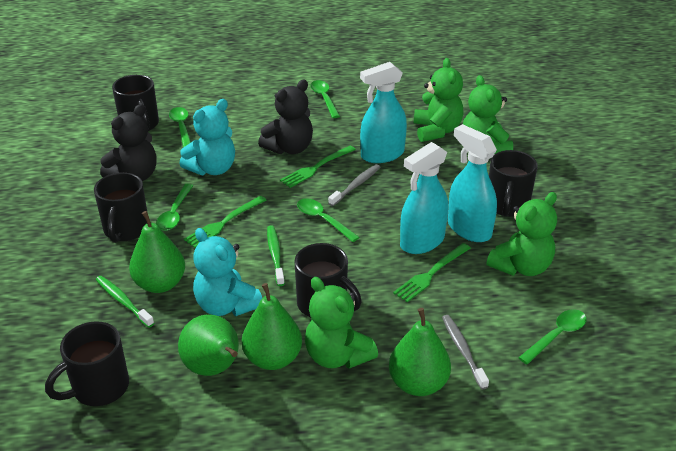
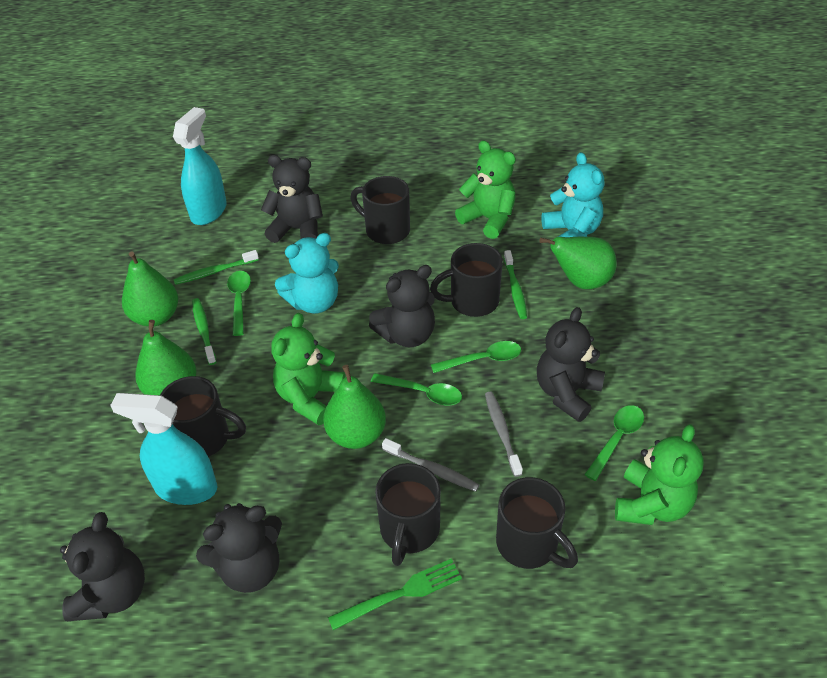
black teddy bear: [100,104,157,181] [258,80,313,154] = 2 -> [60,512,145,621] [196,503,282,593] [261,155,323,243] [369,265,435,347] [537,307,605,422] = 5
green fork: [184,196,266,248] [280,146,356,188] [393,243,471,302] = 3 -> [328,559,462,630] = 1
green spoon: [156,184,193,231] [169,107,191,147] [297,198,359,242] [310,80,340,118] [518,309,586,364] = 5 -> [227,271,251,336] [371,373,462,405] [431,341,521,373] [584,405,644,481] = 4
green teddy bear: [305,277,378,369] [414,58,463,142] [463,75,513,155] [487,192,557,276] = 4 -> [271,313,345,425] [455,141,516,239] [615,424,704,525] = 3
green toothbrush: [96,276,154,328] [267,225,285,286] = 2 -> [173,250,259,285] [192,298,216,365] [504,250,527,319] = 3
turquoise spray bottle: [360,62,407,163] [400,142,448,254] [448,124,497,242] = 3 -> [110,393,217,505] [173,107,227,225] = 2

